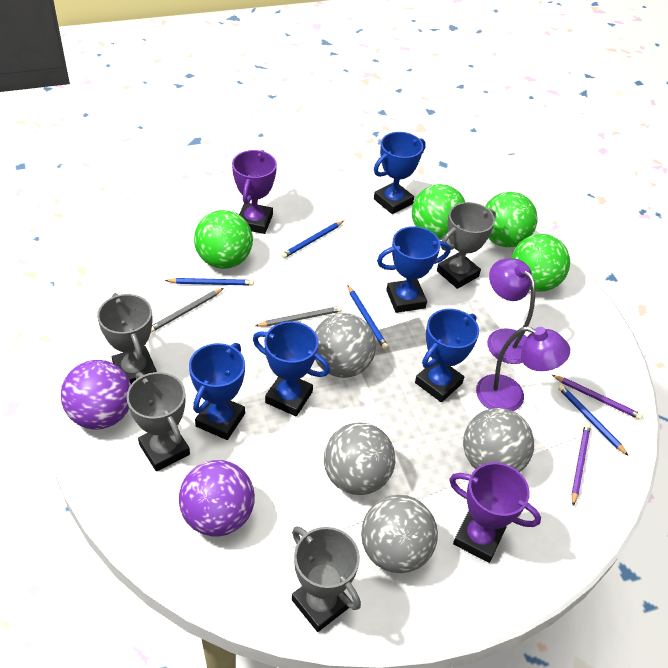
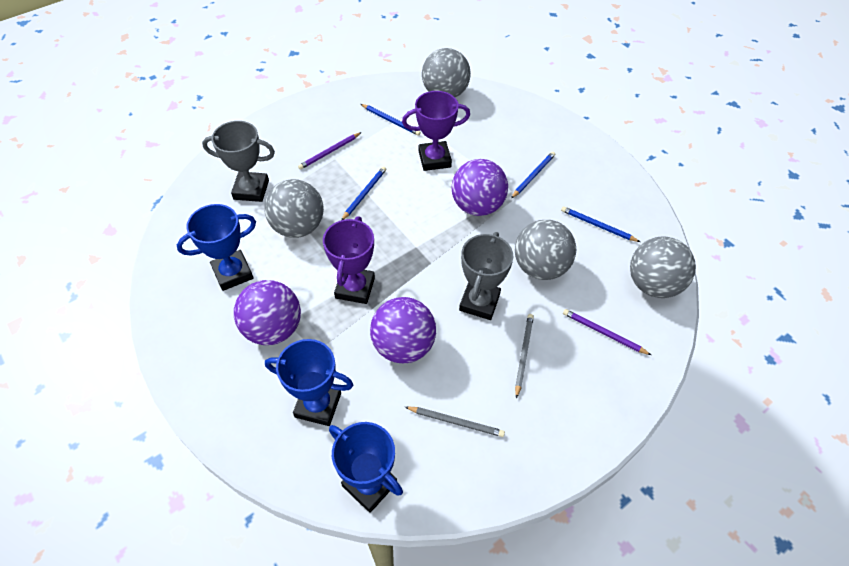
blue trophy: [189,343,245,440] [253,321,330,416] [374,132,426,214] [377,226,450,313] [415,309,479,402] = 5 -> [177,204,256,291] [265,339,353,426] [329,422,403,513] = 3
green ball: [194,210,253,269] [412,184,465,240] [485,192,538,247] [512,234,570,292] = 4 -> none = 0
grey trophy: [97,293,157,384] [126,372,190,471] [292,526,361,632] [437,202,496,289] = 4 -> [202,121,275,202] [459,232,513,320] = 2
purple ball: [61,360,131,430] [179,460,255,537] = 2 -> [234,280,301,345] [370,297,436,363] [452,159,508,216] = 3
purple lamp: [476,326,570,411] [487,258,535,364] = 2 -> none = 0

